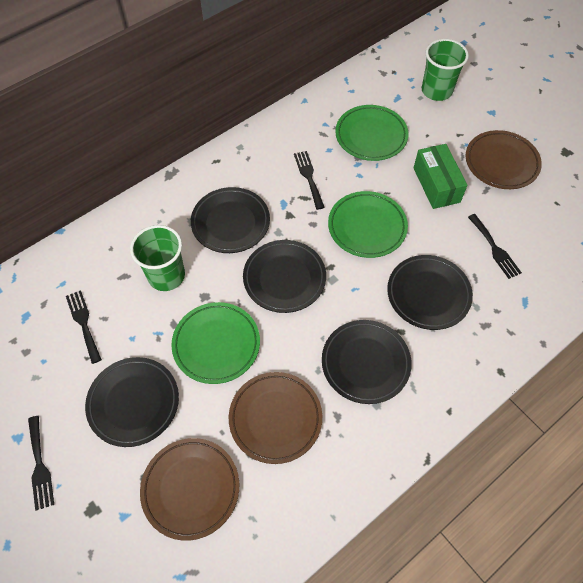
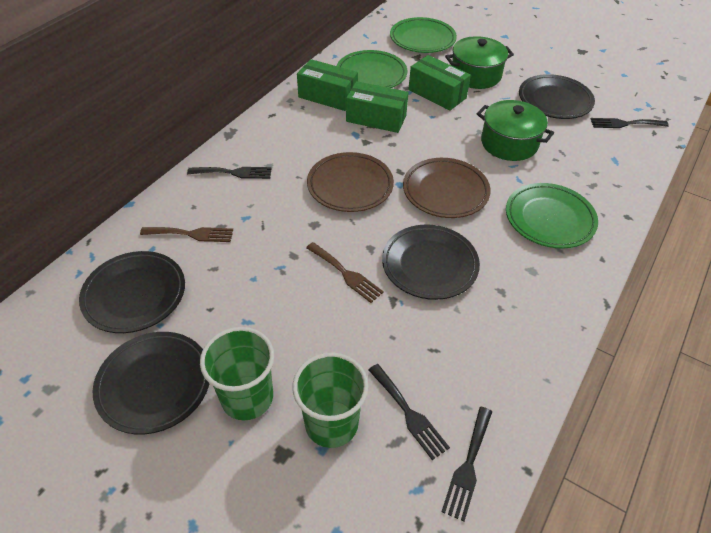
black plate: [85,357,179,447] [191,187,270,253] [243,240,326,313] [322,320,412,404] [387,255,473,330] = 5 -> [79,251,185,333] [93,332,210,434] [382,224,480,300] [519,74,595,119] = 4
brown fork: none = 0 -> [140,227,233,242] [306,242,384,303] = 2
brown plate: [140,438,239,541] [229,372,322,464] [466,130,542,189] = 3 -> [307,152,394,212] [403,158,491,218] = 2
green box: [414,144,468,209] = 1 -> [297,59,358,111] [346,81,409,133] [408,55,471,111] = 3
green pot: none = 0 -> [445,36,514,89] [477,100,554,161] = 2

